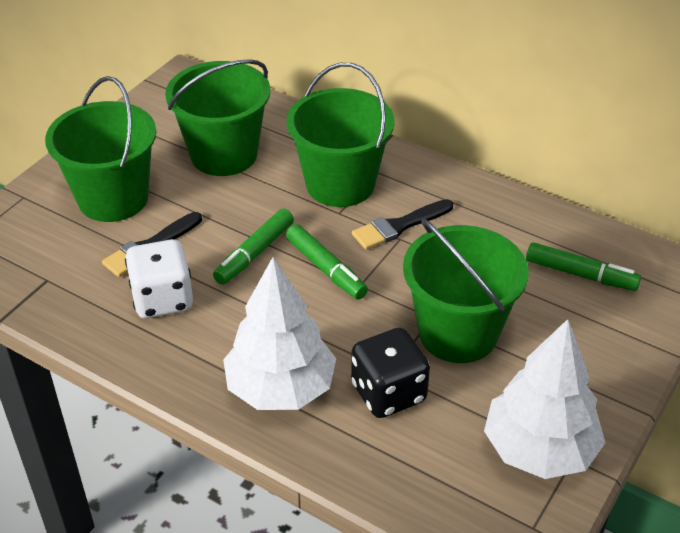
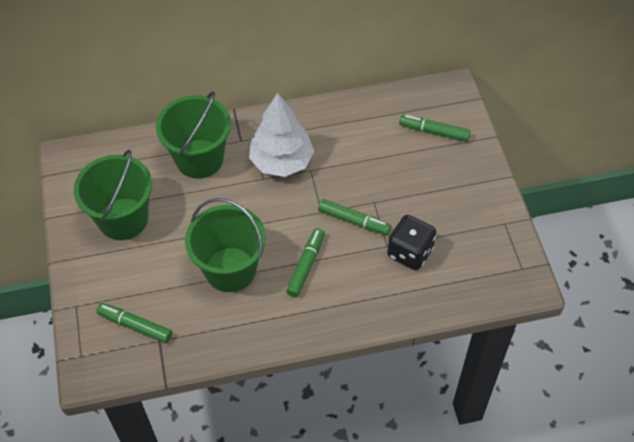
black brush: [102,212,202,277] [352,199,454,250] = 2 -> none = 0
green bucket: [45,76,156,222] [165,59,270,176] [287,63,395,207] [403,219,529,363] = 4 -> [74,149,152,240] [156,91,231,179] [185,198,266,292] = 3
green marker: [213,208,294,285] [286,224,368,300] [526,242,641,291] = 3 -> [96,303,172,343] [286,228,325,297] [318,199,391,235] [399,115,471,142] = 4
white dice: [125,239,193,319] = 1 -> none = 0
white tree: [223,257,336,410] [484,319,606,479] = 2 -> [249,93,314,177] = 1

